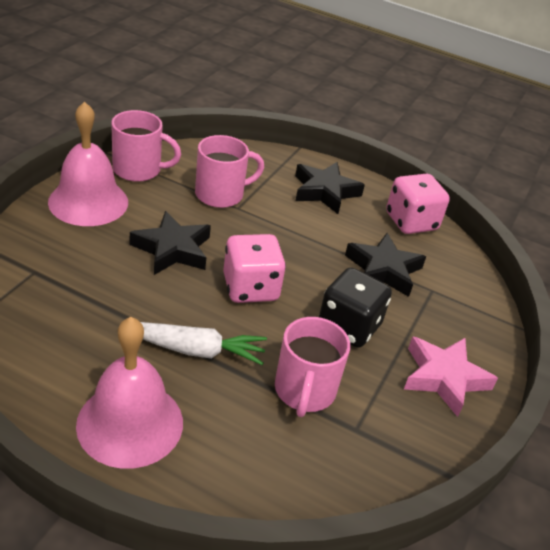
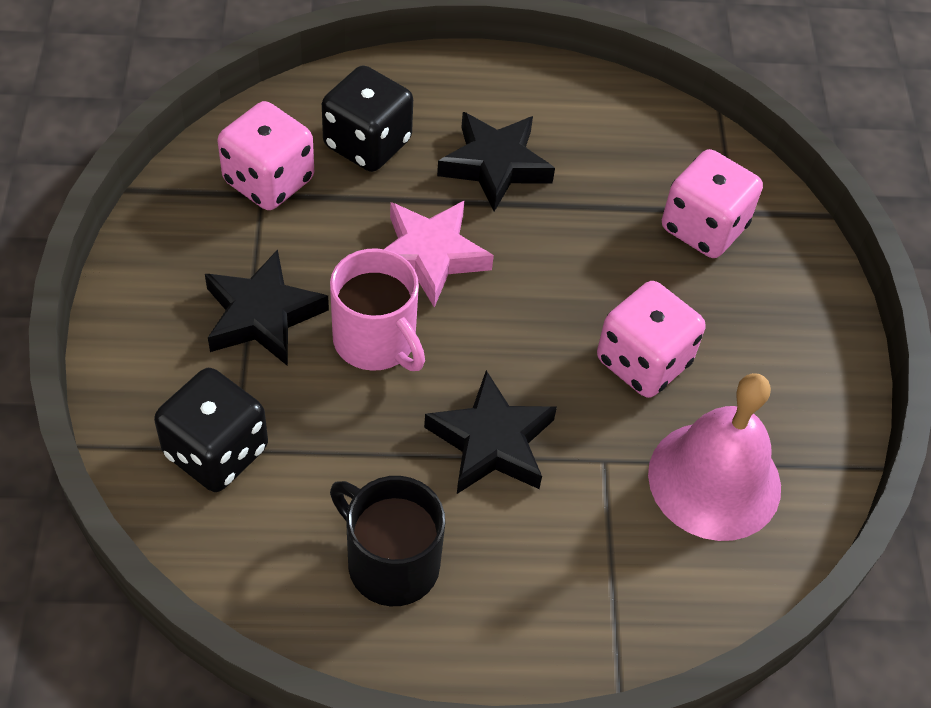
black dice: [319,267,392,348] = 1 -> [154,368,268,492] [322,65,413,172] = 2
black mug: none = 0 -> [330,476,445,606] = 1
pink bell: [48,101,128,226] [76,317,183,469] = 2 -> [648,373,781,541] = 1
pink dice: [223,234,286,303] [386,174,450,234] = 2 -> [217,101,314,210] [597,281,705,398] [662,149,763,258] = 3
pink mug: [111,110,181,182] [195,135,264,208] [275,317,350,417] = 3 -> [330,248,425,371] = 1
white carrot: [141,322,267,365] = 1 -> none = 0

